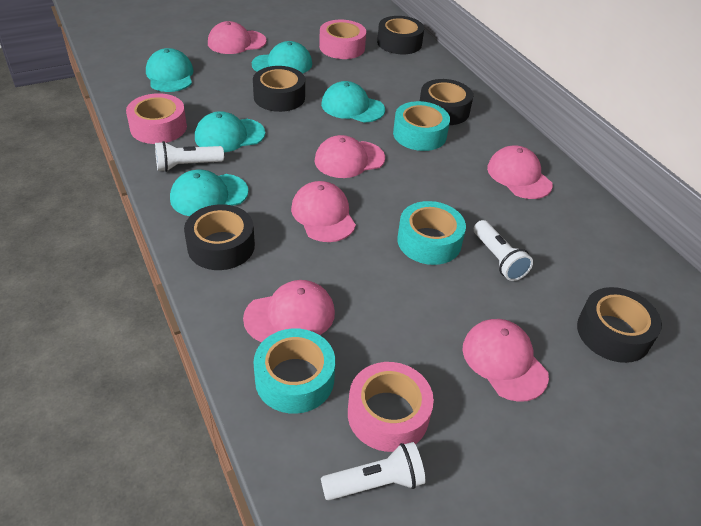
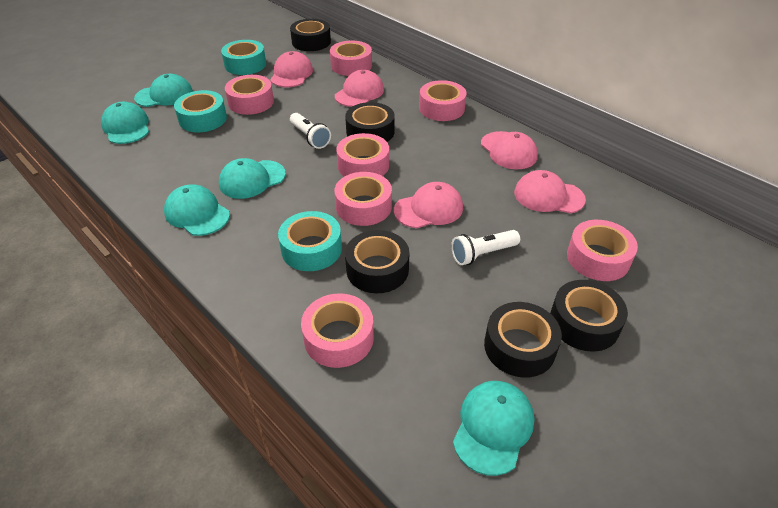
pink cap: [208,21,267,54] [243,280,335,342] [291,181,356,242] [315,135,385,178] [462,319,549,402] [487,146,553,199] = 6 -> [270,51,313,87] [335,69,384,107] [394,182,463,228] [481,131,538,169] [514,170,586,213] = 5
pink tape: [126,93,187,144] [319,20,366,59] [348,362,434,452] = 3 -> [225,75,274,115] [301,293,374,368] [330,40,372,76] [334,172,392,226] [336,133,389,177] [419,80,467,121] [567,220,638,281] = 7
white flashlight: [155,141,224,172] [321,442,426,500] [474,220,533,281] = 3 -> [290,113,331,149] [451,230,520,265] = 2

